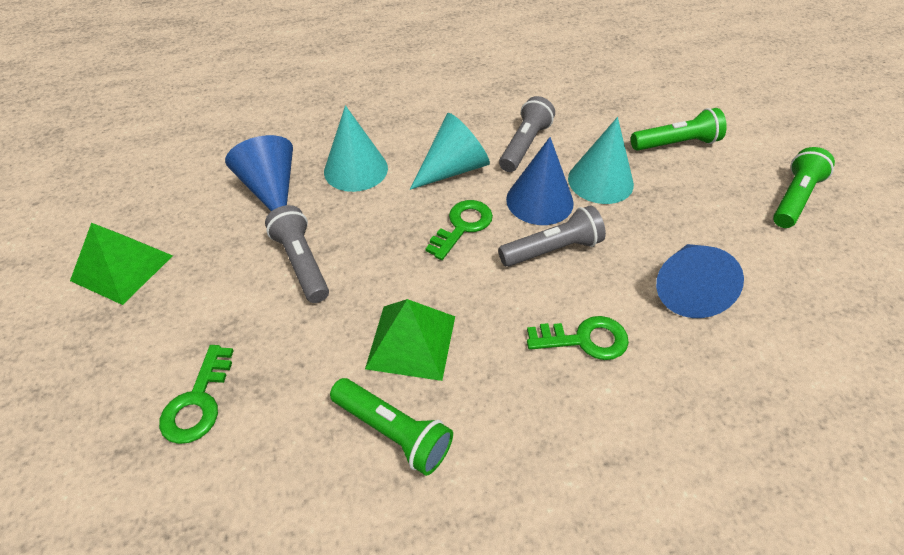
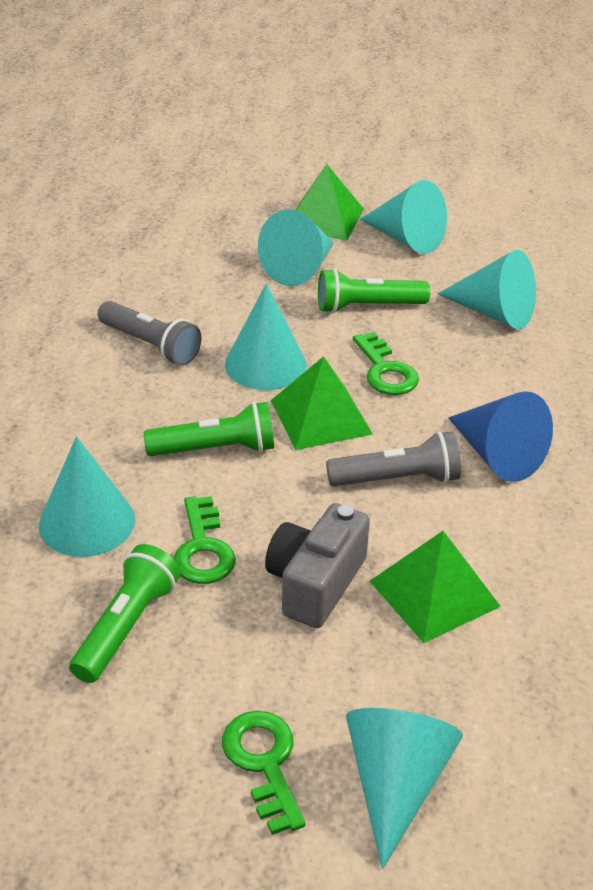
blue cone: [225,135,293,211] [506,137,574,225] [656,244,744,318] = 3 -> [448,391,553,482] = 1
green pyramid: [70,223,173,305] [365,299,455,381] = 2 -> [271,356,373,450] [296,164,364,241] [370,531,501,643] = 3
grey camera: none = 0 -> [265,503,370,628] = 1
grey flashlight: [265,205,329,303] [498,205,606,267] [499,96,555,172] = 3 -> [98,301,201,366] [326,431,461,487] = 2
turquoise cone: [324,105,388,192] [410,113,490,190] [568,117,634,204] = 3 -> [39,436,135,557] [225,283,307,390] [258,209,334,286] [346,708,463,869] [360,180,447,254] [438,250,536,329] = 6

